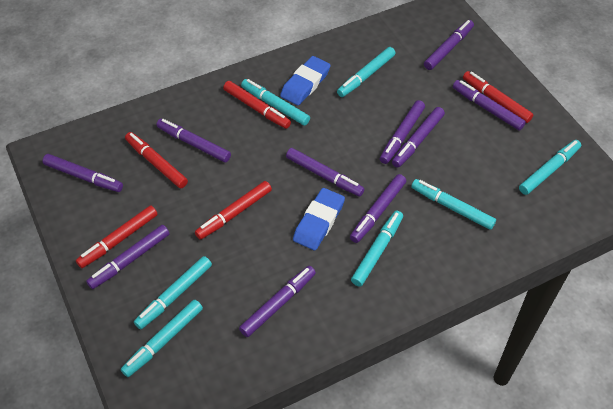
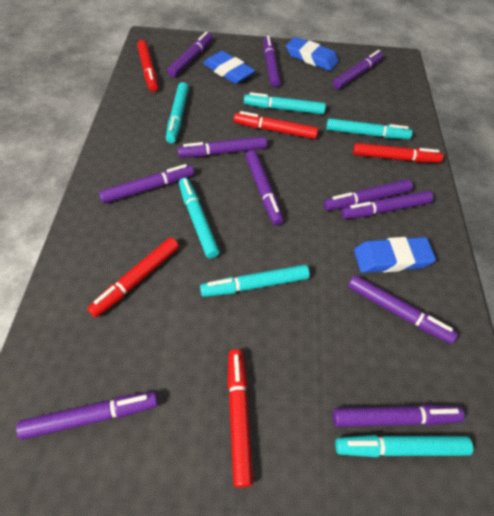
blue eraser: [280,56,331,105] [293,188,345,250] = 2 -> [203,51,255,84] [286,37,339,71] [354,237,436,273] = 3
purple marker: [43,154,123,192] [86,225,169,289] [156,119,231,162] [239,266,316,337] [286,148,364,196] [350,174,406,243] [380,100,425,164] [392,107,445,167] [424,20,474,70] [453,80,526,130] = 10 -> [16,391,158,440] [99,164,194,204] [167,32,213,77] [178,136,267,158] [245,150,284,225] [263,36,280,87] [324,179,413,211] [333,50,383,89] [333,404,465,427] [341,191,433,219] [348,275,458,344] = 11
turquoise marker: [121,300,203,377] [134,256,212,329] [241,79,310,126] [337,47,396,97] [351,211,403,287] [411,179,496,230] [519,140,581,195] = 7 -> [166,82,189,143] [179,178,220,259] [200,265,310,297] [244,92,326,114] [326,118,413,139] [335,435,473,457] = 6

